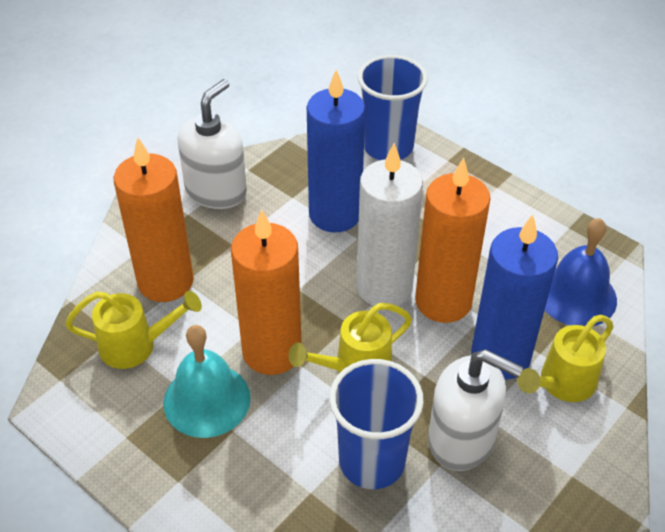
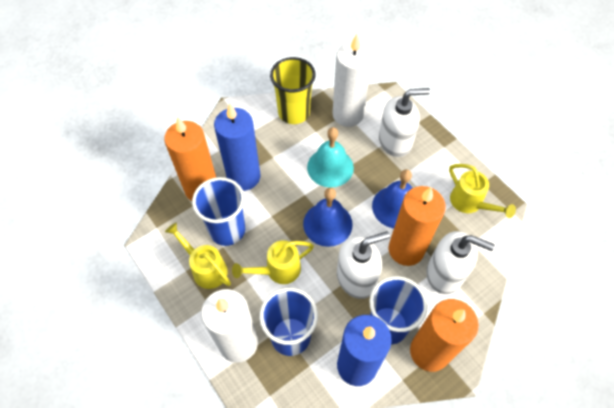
blue bell: [545,218,617,326] = 1 -> [303,188,353,247] [372,170,412,229] = 2
blue cup: [329,359,424,489] [358,55,428,160] = 2 -> [192,177,245,246] [259,288,318,356] [369,276,428,345] = 3
white candle: [356,143,423,306] = 1 -> [201,289,258,363] [332,34,372,127] = 2
white soap dispenser: [178,79,247,209] [428,349,523,471] = 2 -> [337,231,390,299] [379,88,430,157] [427,231,495,294] = 3
yellow cup: none = 0 -> [270,57,316,124] = 1

